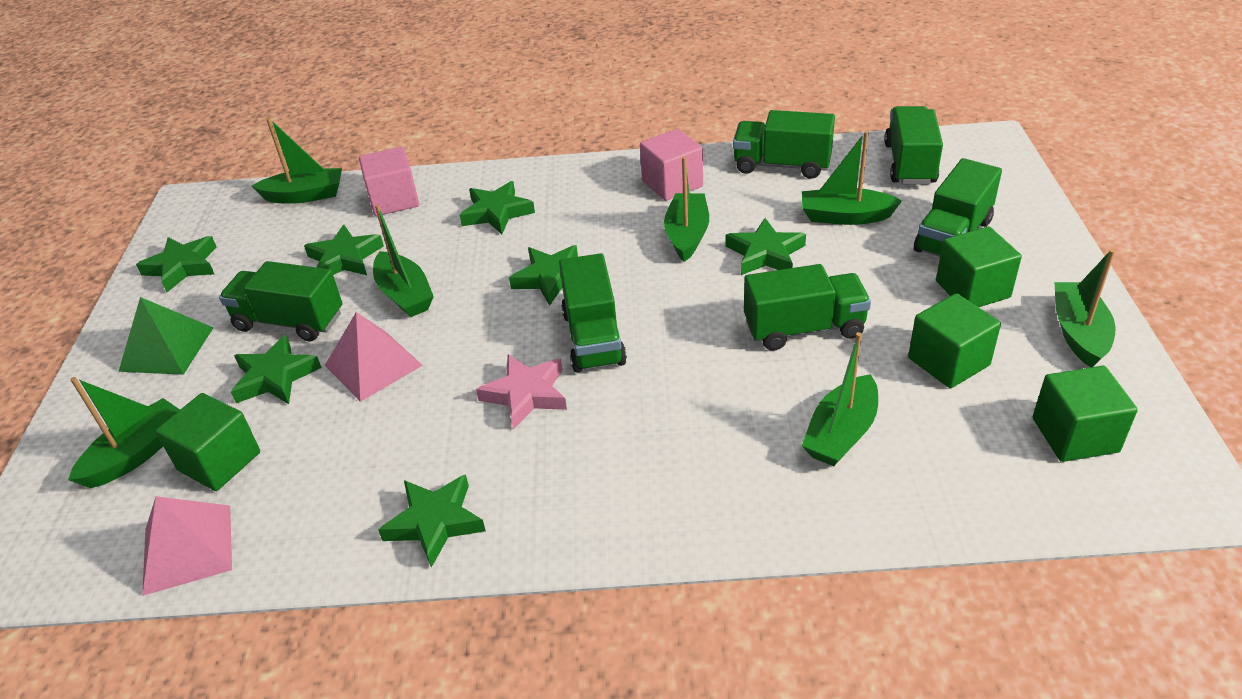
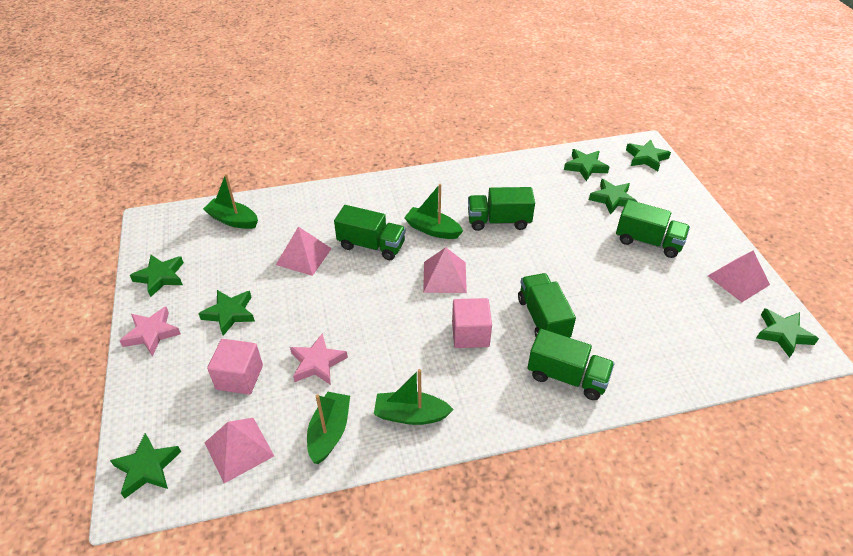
green boat: [68,377,180,488] [252,118,342,204] [373,204,434,317] [664,157,709,262] [802,131,902,225] [802,332,878,466] [1054,249,1115,367] = 7 -> [203,174,258,229] [307,392,350,464] [374,369,454,425] [404,184,463,239] = 4
green cube: [155,393,260,491] [908,293,1001,388] [936,227,1022,307] [1033,366,1138,462] = 4 -> none = 0
green pyramid: [118,297,214,375] = 1 -> none = 0
green truck: [219,261,343,341] [559,253,627,372] [733,110,835,179] [744,264,871,350] [884,106,943,184] [914,158,1002,257] = 6 -> [334,205,406,260] [468,187,535,231] [518,273,576,338] [527,329,615,400] [616,200,690,258] = 5
pink pyramid: [142,496,232,596] [325,312,423,402] = 2 -> [204,418,274,483] [276,227,332,276] [423,247,467,293] [708,250,770,302] = 4
pink star: [476,354,567,430] = 1 -> [119,307,181,356] [290,333,348,385] = 2

